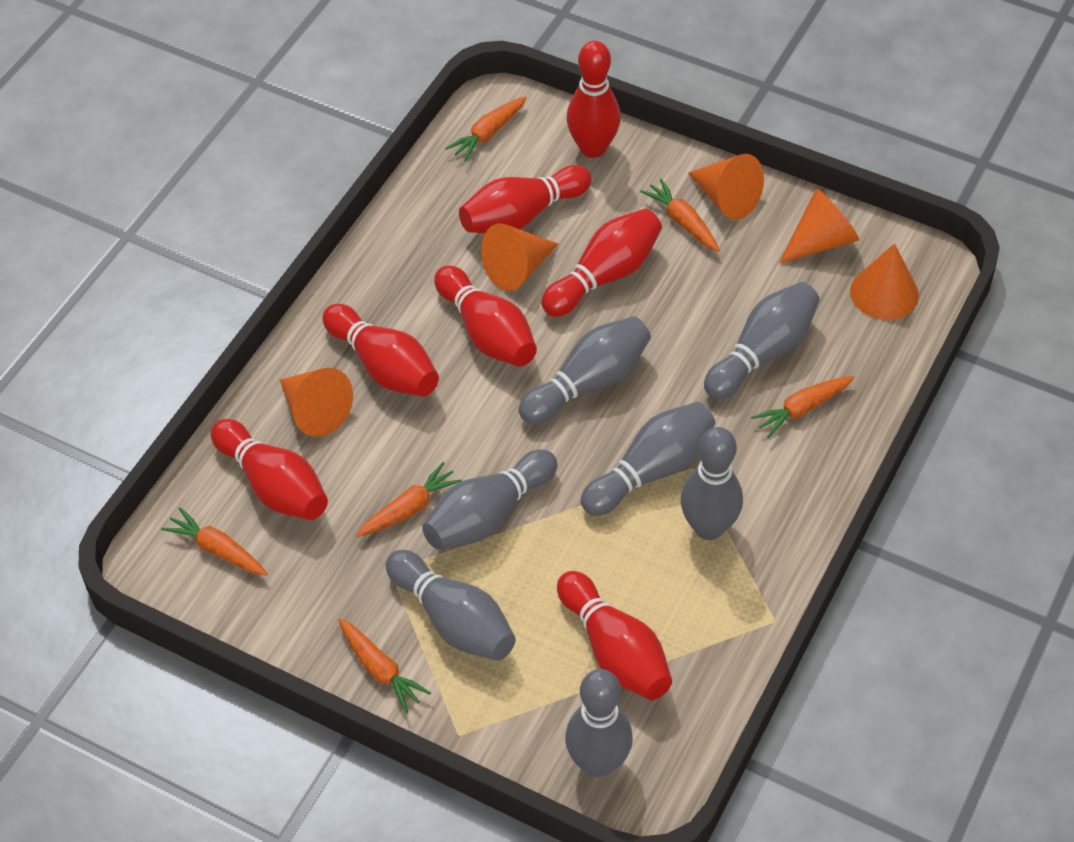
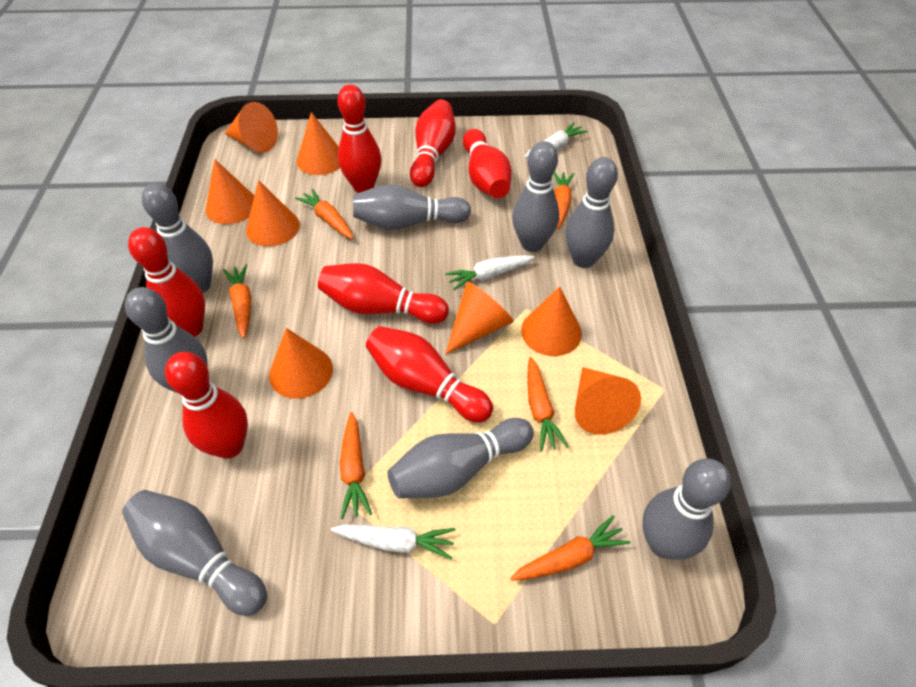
grey bowling pin: [386,550,516,661] [422,449,557,550] [519,316,651,425] [565,669,633,777] [581,402,715,516] [680,427,743,540] [704,282,820,400] = 7 -> [122,490,267,616] [125,287,208,393] [142,183,213,293] [353,184,471,230] [387,418,534,499] [512,141,559,252] [565,157,618,268] [642,459,731,560] = 8
orange cone: [280,368,353,437] [481,223,558,291] [688,154,764,220] [779,189,859,263] [850,243,919,320] = 5 -> [205,159,255,224] [225,102,278,153] [246,180,300,246] [269,328,333,399] [297,112,340,175] [445,282,514,354] [521,287,582,356] [575,367,641,435] = 8
white carrot: none = 0 -> [331,525,456,560] [445,255,535,290] [524,122,588,158] = 3

